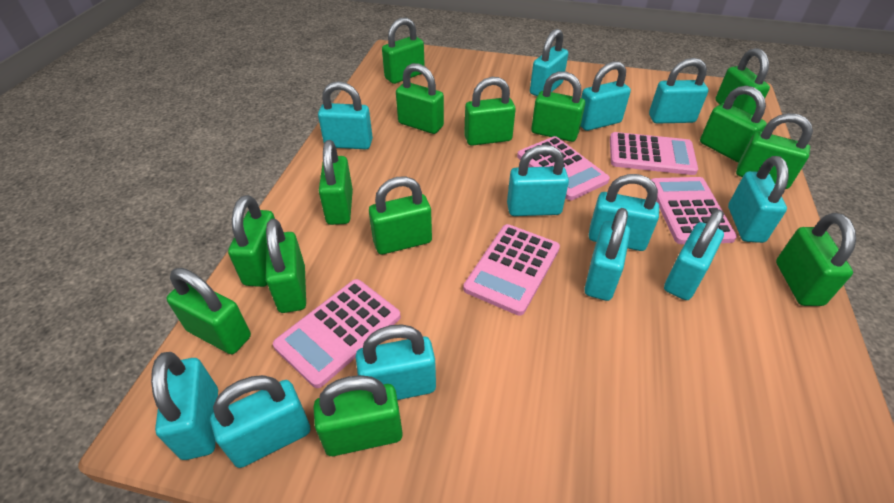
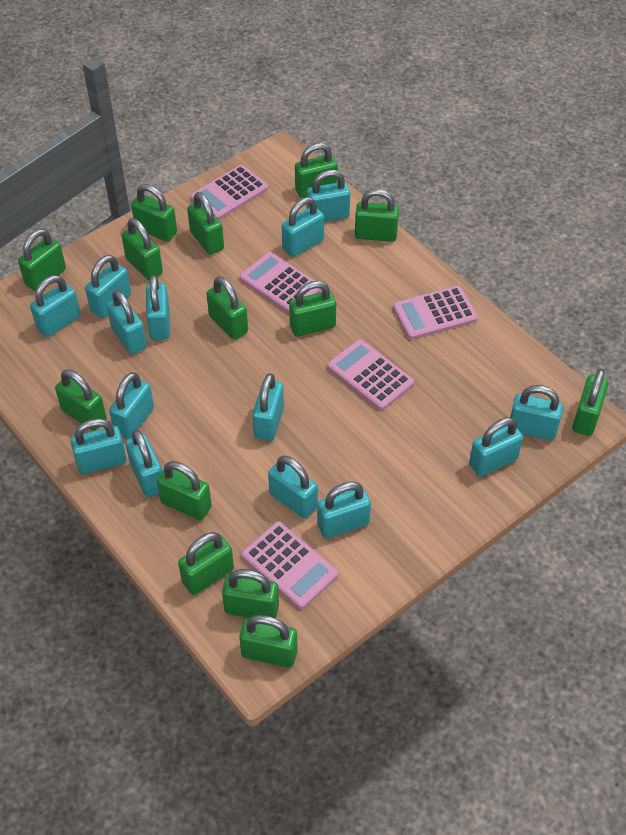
turquoise padlock: [151,352,218,460] [210,375,310,468] [318,81,373,149] [356,324,436,400] [507,145,569,216] [530,29,568,96] [581,61,631,131] [584,208,630,301] [589,174,659,251] [649,58,708,124] [664,209,724,300] [728,156,789,243] = 12 -> [30,275,81,337] [71,418,127,474] [85,255,131,318] [106,290,147,354] [109,372,154,439] [125,429,162,497] [146,275,170,340] [252,373,284,441] [268,456,318,519] [282,197,324,257] [307,170,350,222] [317,482,371,538] [469,418,523,477] [510,385,563,440] = 14

